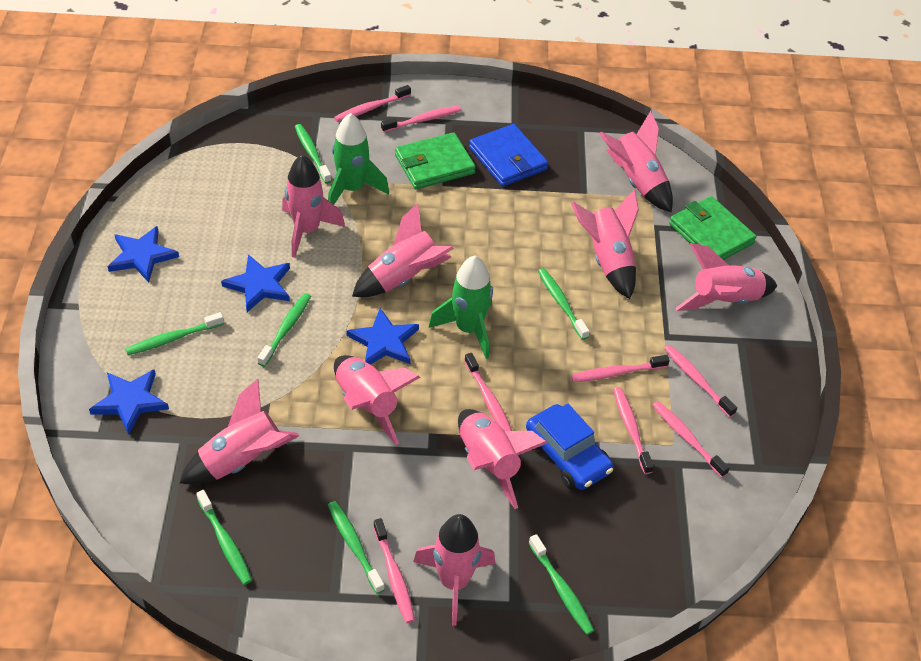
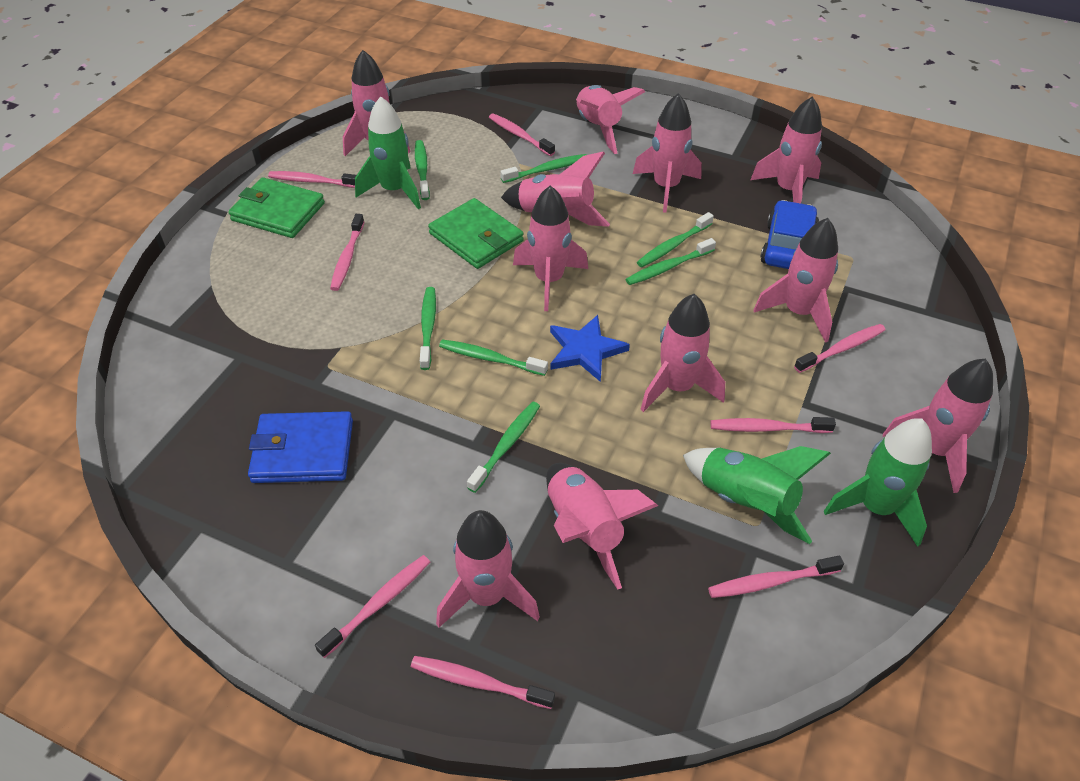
blue star: [89,369,169,435] [107,226,179,282] [221,254,290,312] [346,308,419,365] = 4 -> [550,315,630,382] = 1
green rocket: [328,113,389,204] [429,255,493,359] = 2 -> [355,96,421,209] [683,446,831,544] [824,418,932,547] = 3
pink rocket: [180,379,299,485] [282,155,345,258] [334,355,421,445] [352,203,454,297] [413,514,496,626] [458,409,547,509] [571,190,639,299] [599,111,673,212] [675,243,777,311] = 9 -> [343,50,411,156] [436,510,540,627] [501,151,610,227] [513,185,588,311] [546,463,658,590] [576,85,645,154] [633,93,702,213] [640,294,725,412] [751,96,822,203] [753,218,838,343] [882,359,993,493] = 11

